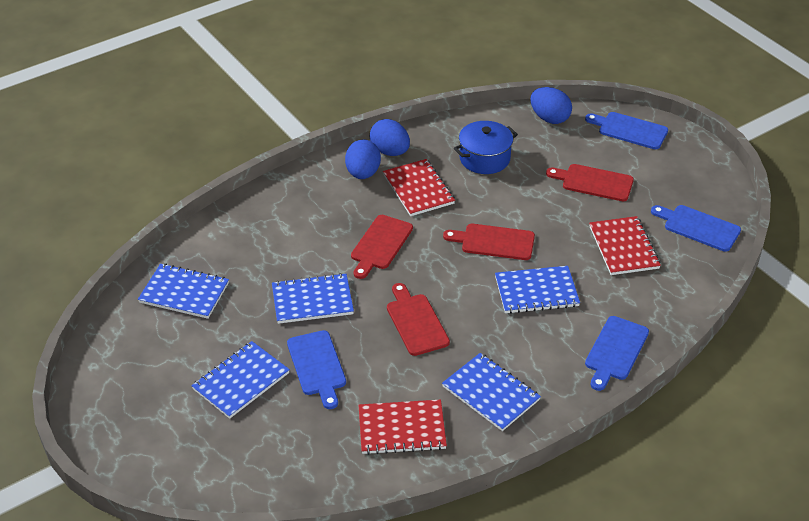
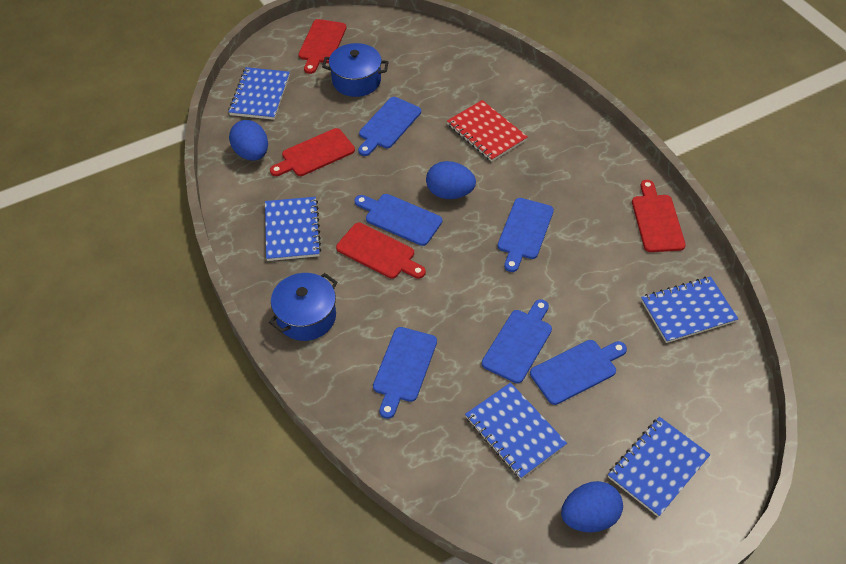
blue cutting board: [287,330,346,409] [585,112,668,149] [585,316,649,391] [651,205,741,252] = 4 -> [355,194,442,246] [358,97,421,156] [373,327,437,419] [482,299,552,384] [497,198,554,272] [530,340,627,405] = 6
blue pot: [454,121,518,174] = 1 -> [269,273,338,341] [322,43,388,97] = 2
red notebook: [359,400,447,455] [383,159,455,216] [589,216,661,275] = 3 -> [447,100,528,162] = 1

